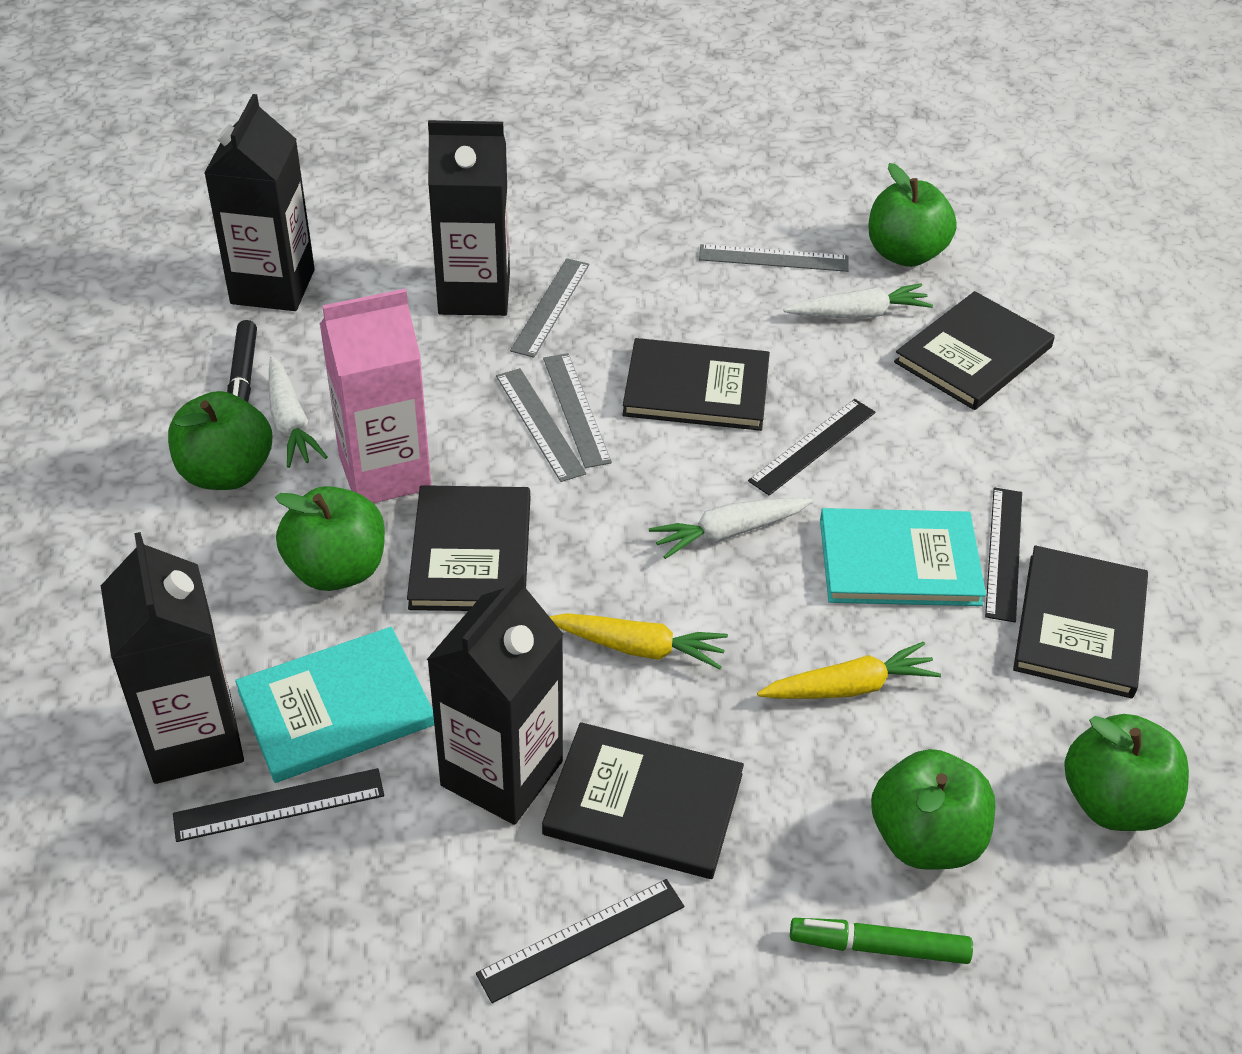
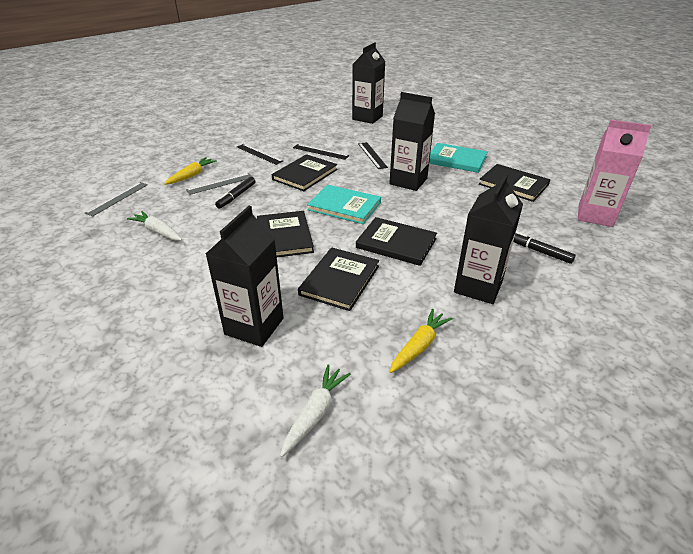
black marker: [227,320,257,402] = 1 -> [215,177,255,209] [513,231,576,264] = 2
black ruler: [173,768,384,842] [476,879,684,1003] [748,399,875,495] [985,488,1022,622] = 4 -> [237,144,283,165] [293,144,350,160] [358,142,388,169] = 3
green apple: [168,391,272,490] [275,486,385,591] [868,163,957,267] [871,749,995,870] [1064,714,1189,831] = 5 -> none = 0
green marker: [790,918,973,964] = 1 -> none = 0
grey ruler: [496,368,586,482] [510,258,589,358] [543,353,612,468] [699,244,849,272] = 4 -> [85,182,148,216] [186,173,253,195] = 2
white carrot: [269,356,327,468] [649,498,813,559] [784,284,933,319] = 3 -> [127,211,182,241] [280,365,351,457] = 2

